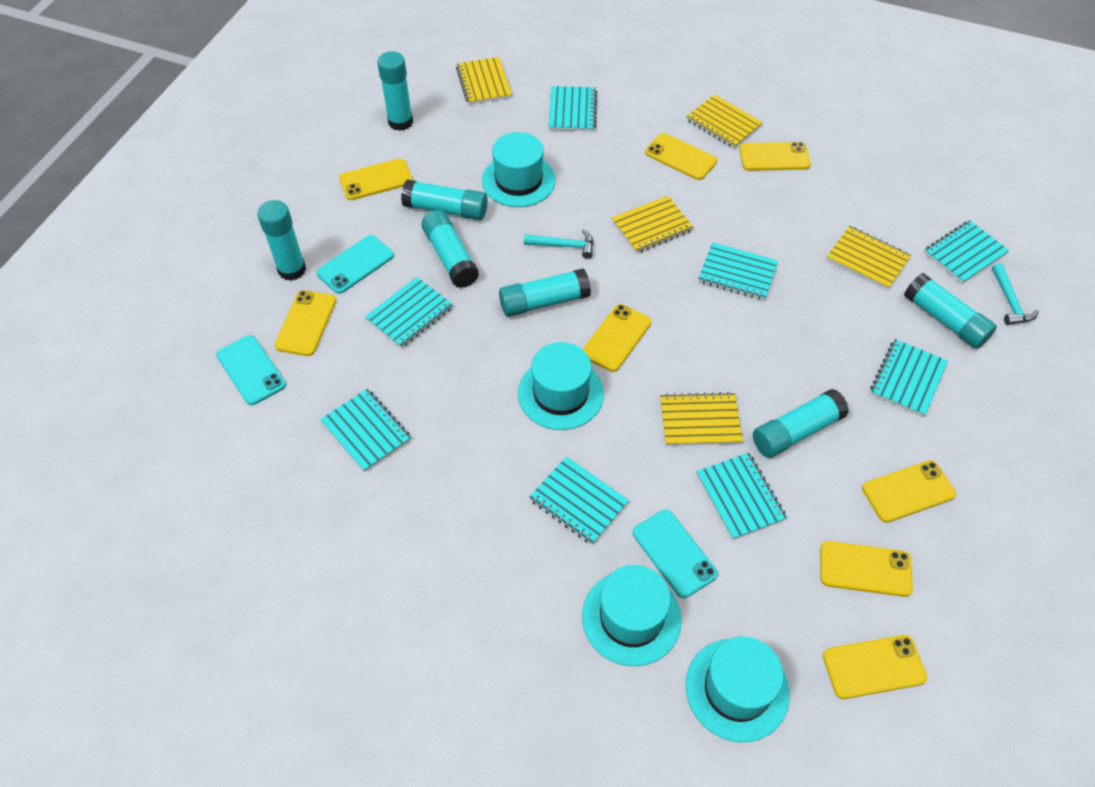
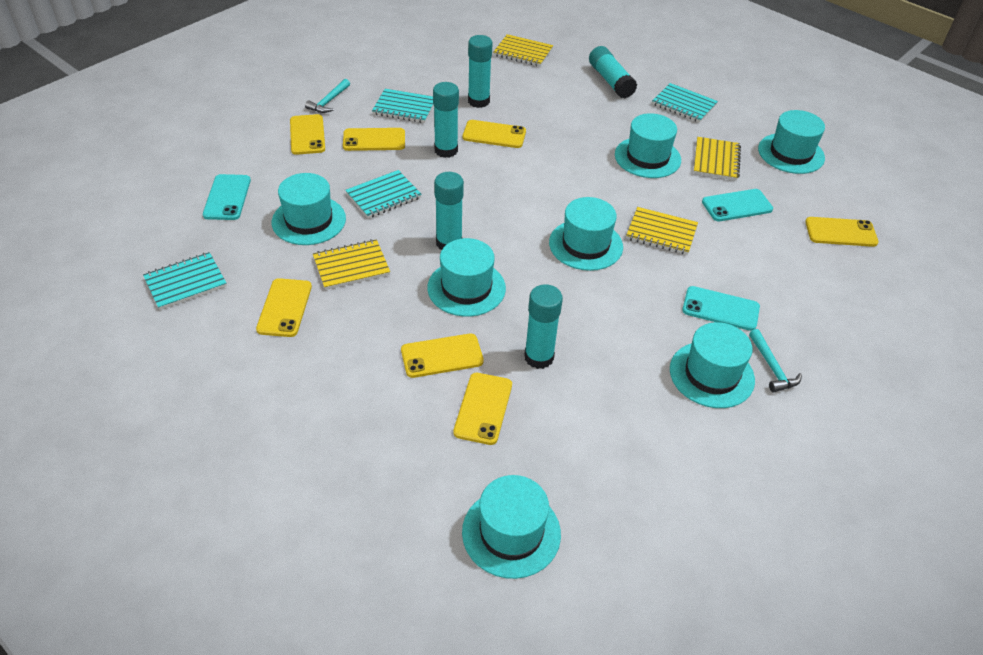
turquoise glue stick: [257,200,306,281] [377,51,413,131] [401,179,488,220] [421,210,479,288] [499,268,591,317] [753,389,849,458] [904,273,997,349] = 7 -> [433,82,459,158] [434,172,464,250] [468,35,493,108] [524,284,563,369] [589,46,637,99] = 5
turquoise hat: [482,132,556,207] [518,342,604,430] [582,565,682,666] [685,636,790,742] = 4 -> [272,173,346,245] [427,238,506,317] [462,475,561,579] [549,197,623,271] [615,113,681,178] [670,322,755,408] [758,110,825,174] = 7
turquoise notebook: [320,389,411,472] [365,277,453,348] [529,457,629,545] [549,86,598,131] [696,453,787,540] [698,243,778,301] [870,339,948,417] [924,220,1009,284] = 8 -> [143,252,227,310] [345,170,422,218] [372,89,434,123] [652,83,718,123] = 4
yellow notebook: [456,57,512,105] [612,196,694,253] [660,392,743,446] [686,94,763,148] [826,226,911,290] = 5 -> [313,239,390,290] [493,34,553,67] [626,207,698,255] [694,137,741,180] = 4
yellow phone: [274,290,336,356] [339,158,413,200] [582,304,651,372] [645,133,717,180] [739,142,811,171] [820,541,913,597] [823,635,927,699] [862,460,956,523] = 8 -> [256,278,312,337] [290,114,325,155] [343,128,405,151] [401,333,484,378] [453,373,512,445] [463,120,526,148] [805,217,879,247] = 7

